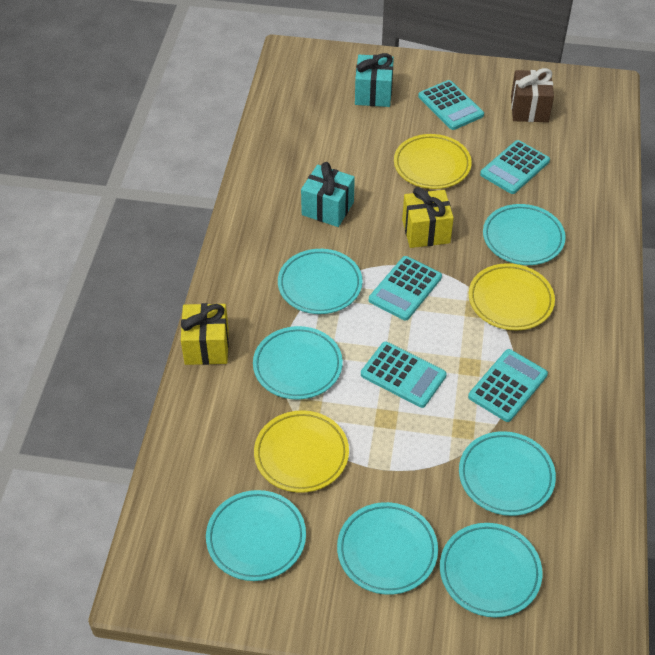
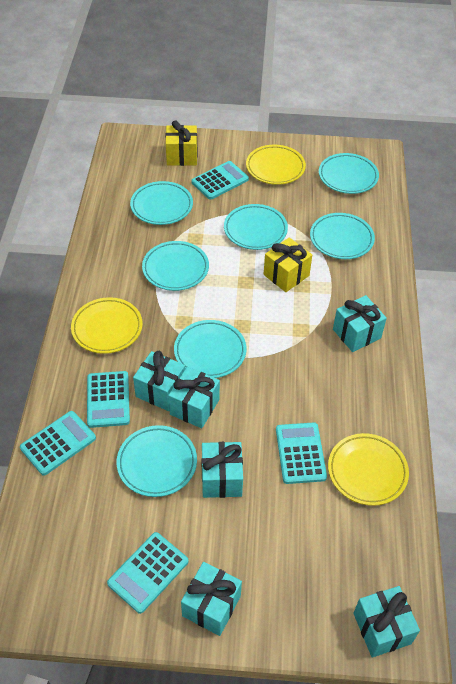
brown gift: [511,68,554,122] = 1 -> none = 0
turquoise gift: [301,162,355,227] [355,53,394,107] = 2 -> [133,351,185,411] [168,367,220,428] [181,562,242,636] [201,442,243,498] [333,295,387,352] [353,586,420,657] = 6

